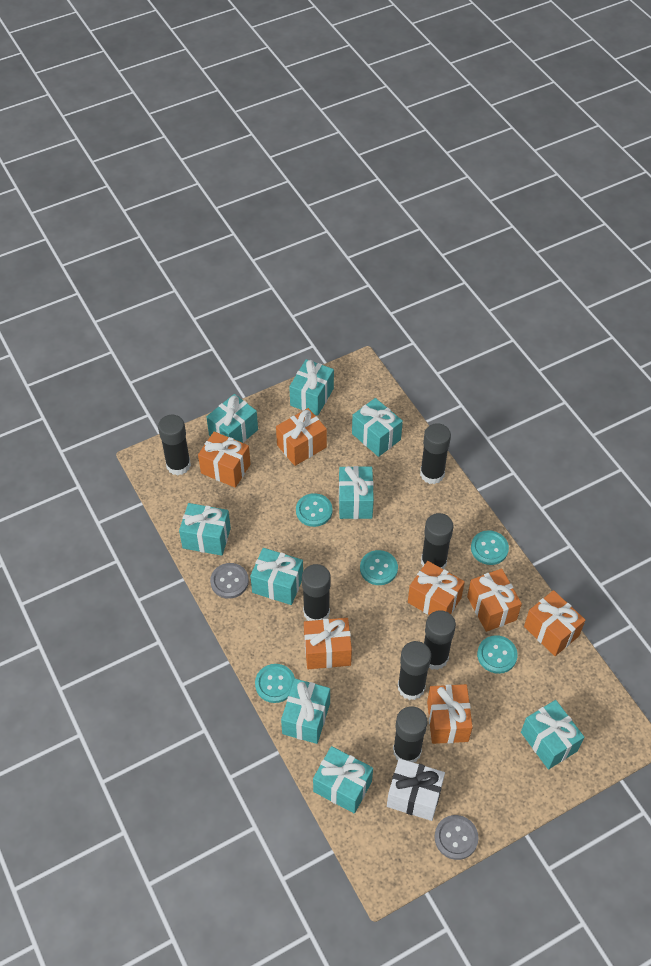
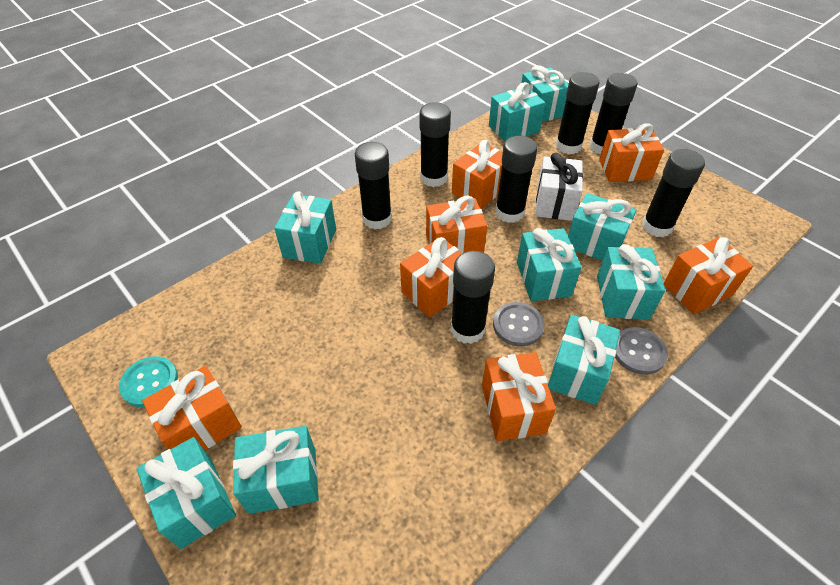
turquoise button: [255,664,295,703] [296,493,333,527] [360,550,398,585] [471,530,509,565] [477,635,518,674] = 5 -> [119,356,178,407] = 1

